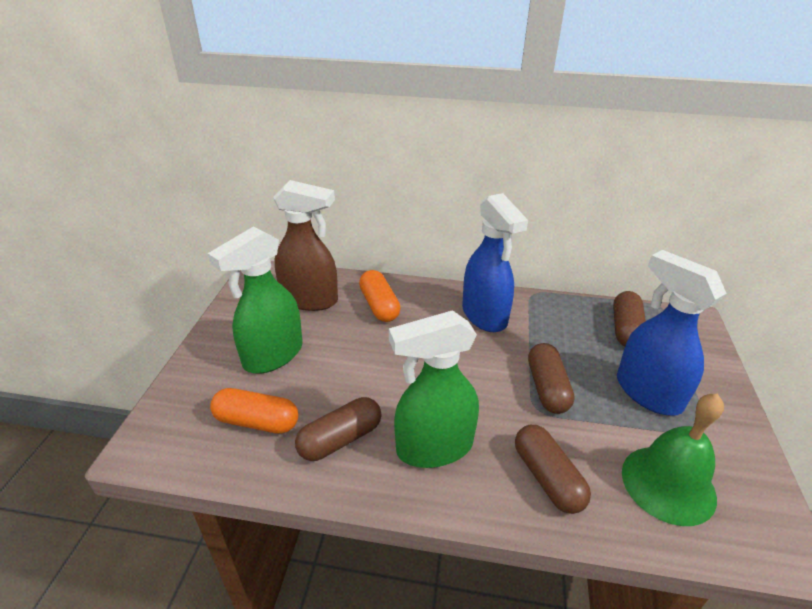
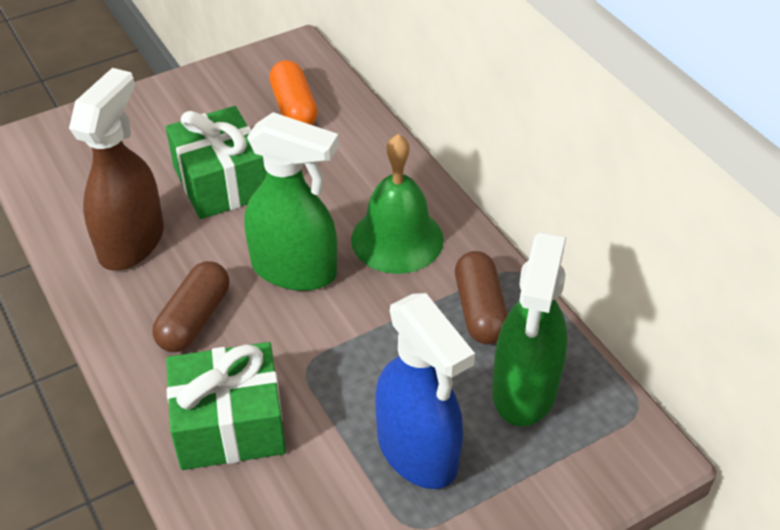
blue spray bottle: [462,193,528,332] [617,250,727,416] = 2 -> [375,293,475,489] = 1
brown capsule: [295,397,381,461] [515,425,591,514] [528,343,575,414] [613,291,646,347] = 4 -> [152,261,229,352] [455,251,508,344] = 2
green gift: none = 0 -> [166,106,267,219] [166,342,286,470] = 2
orange capsule: [210,388,298,434] [359,270,401,322] = 2 -> [269,60,318,125] = 1

